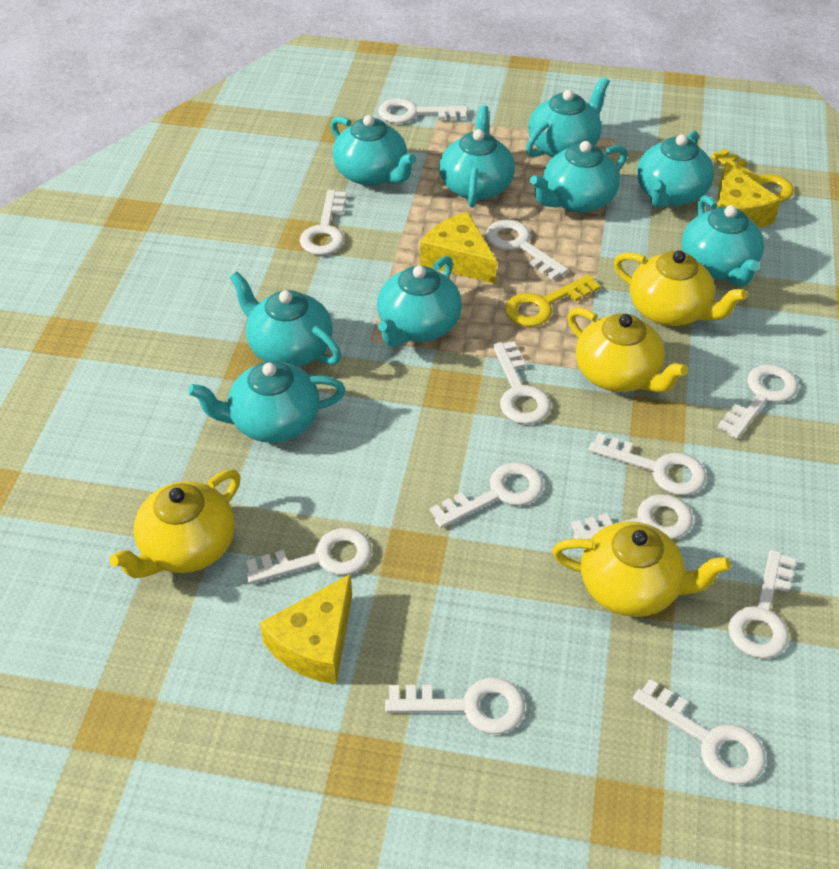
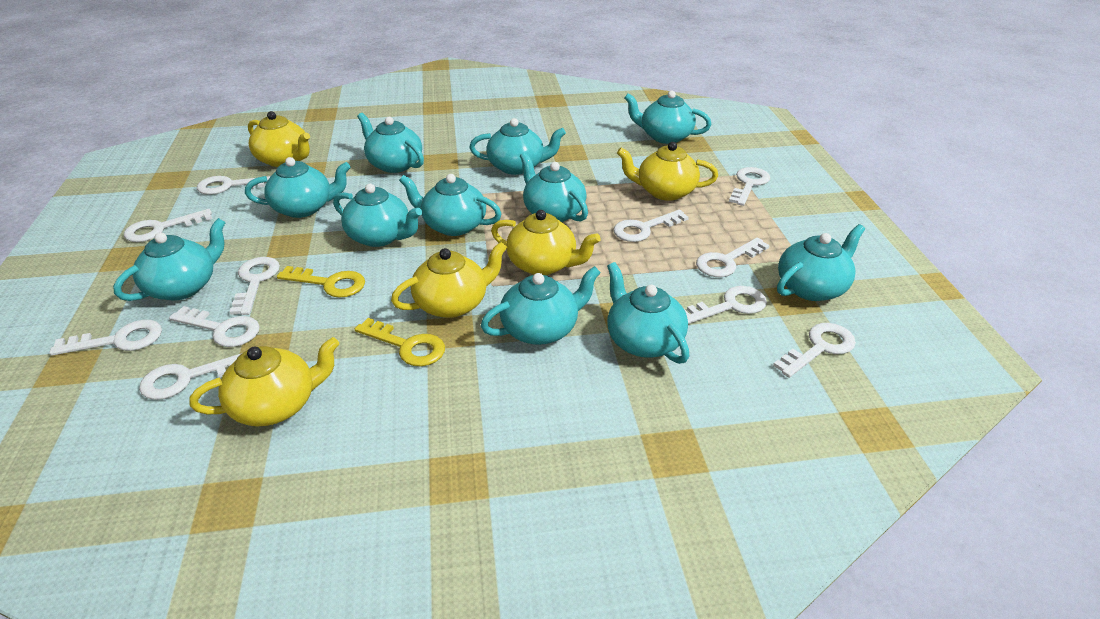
turquoise teapot: [188,361,346,443] [230,272,342,367] [330,115,416,186] [377,256,462,347] [440,105,515,207] [526,77,610,157] [530,141,628,213] [637,130,714,208] [682,195,764,286] = 9 -> [113,218,226,301] [245,157,351,218] [333,184,422,247] [357,113,424,173] [399,174,501,236] [469,118,566,175] [481,266,601,345] [520,152,588,222] [607,262,689,364] [624,90,711,144] [777,224,865,301] = 11
white key: [246,528,372,584] [300,190,346,255] [378,98,468,123] [385,678,525,734] [430,462,544,528] [486,219,568,280] [493,341,551,424] [571,494,693,540] [588,433,706,495] [633,679,766,784] [717,364,798,439] [728,550,795,659] = 12 -> [49,320,162,356] [124,209,212,242] [139,353,242,400] [169,306,260,347] [197,176,271,195] [230,257,280,315] [613,209,689,242] [684,286,767,324] [696,238,770,277] [729,167,770,206] [773,323,856,378] = 11
yellow cheese: [260,574,352,684] [420,212,497,284] [717,161,781,228] = 3 -> none = 0
yellow teapot: [110,470,241,578] [552,521,731,617] [567,307,688,392] [614,250,747,326] = 4 -> [190,337,339,426] [248,111,310,167] [391,241,507,318] [491,210,601,275] [617,142,718,201] = 5

